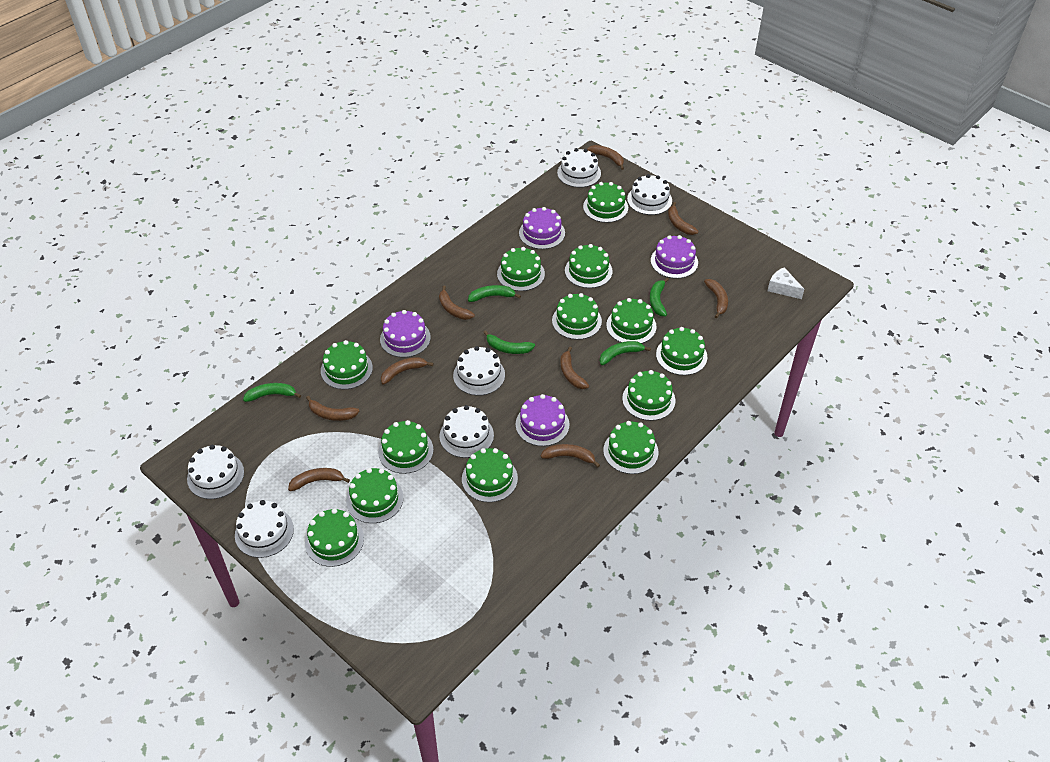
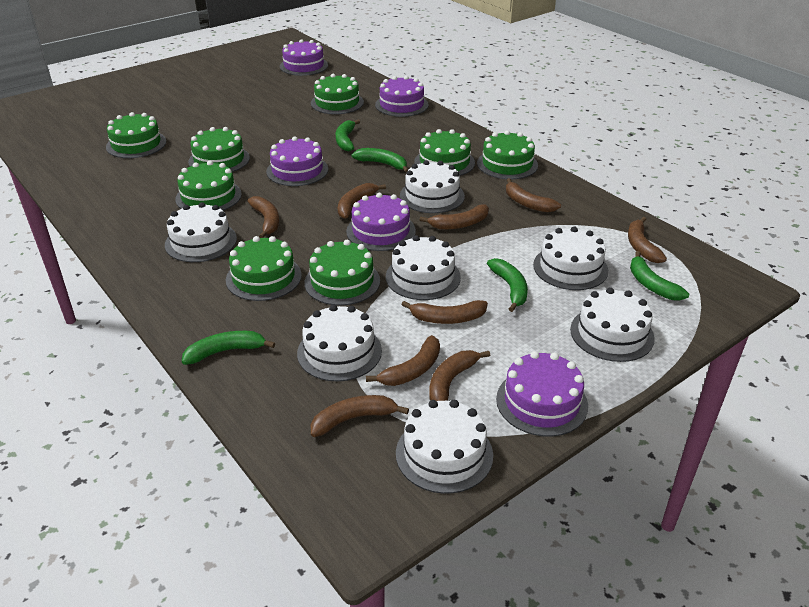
green cake: [305,508,364,567] [321,340,373,389] [346,468,404,523] [378,420,433,474] [462,448,518,502] [497,247,545,291] [552,293,602,340] [565,244,613,288] [583,182,628,223] [603,421,659,474] [606,298,657,343] [622,370,676,421] [656,327,707,375] = 13 -> [106,112,166,158] [175,161,242,211] [188,127,250,172] [226,236,302,301] [304,240,380,306] [311,74,364,114] [414,129,475,176] [477,130,538,179] = 8
purple cake: [380,310,431,357] [516,394,569,446] [519,207,565,249] [651,235,698,279] = 4 -> [266,136,328,186] [280,39,328,76] [346,193,416,251] [375,76,429,117] [496,351,588,437] = 5
white cake: [187,445,244,499] [235,500,294,558] [439,405,494,458] [453,346,505,395] [557,148,601,188] [627,174,672,215] = 6 -> [165,202,237,262] [297,305,382,382] [386,235,461,300] [396,400,493,494] [400,160,465,213] [533,226,608,290] [570,287,655,362] = 7
white cheese: [767,267,804,299] = 1 -> none = 0

